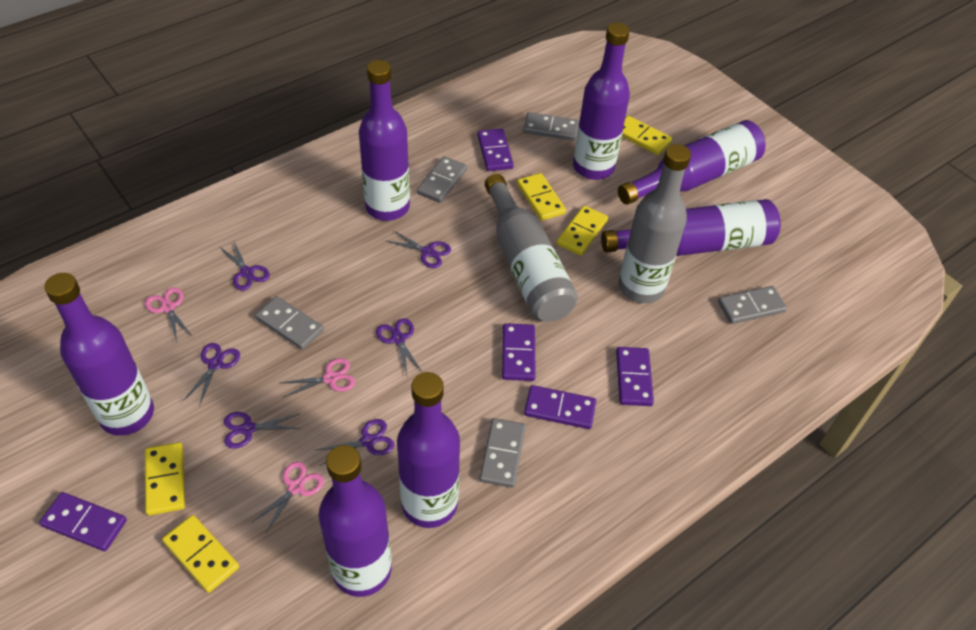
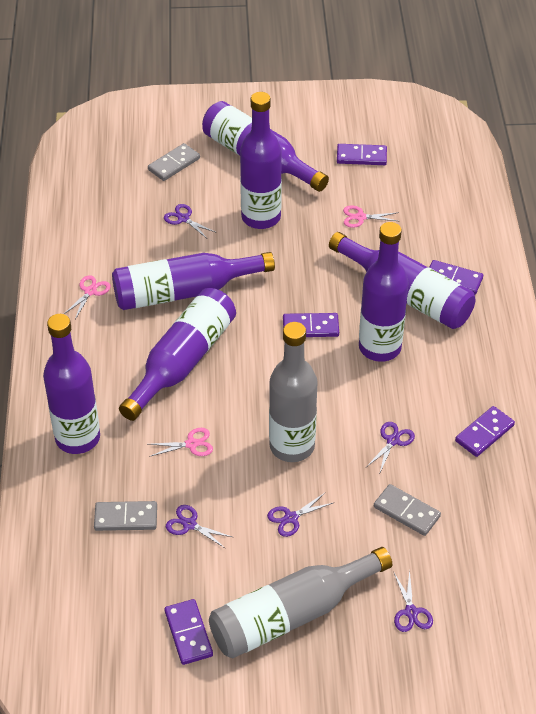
grey domino: [255,296,324,350] [417,156,467,203] [479,418,526,488] [523,112,579,141] [718,286,787,324] = 5 -> [94,501,157,531] [148,143,200,181] [374,484,441,536] = 3
purple scissors: [183,343,240,406] [220,242,270,291] [224,412,300,449] [316,419,395,466] [376,318,423,376] [385,230,451,268] = 6 -> [164,204,217,238] [166,505,232,549] [267,492,333,537] [366,422,415,472] [394,570,433,632] = 5
yellow domino: [145,442,185,516] [162,515,239,593] [517,173,566,221] [557,206,608,256] [622,116,672,155] = 5 -> none = 0

